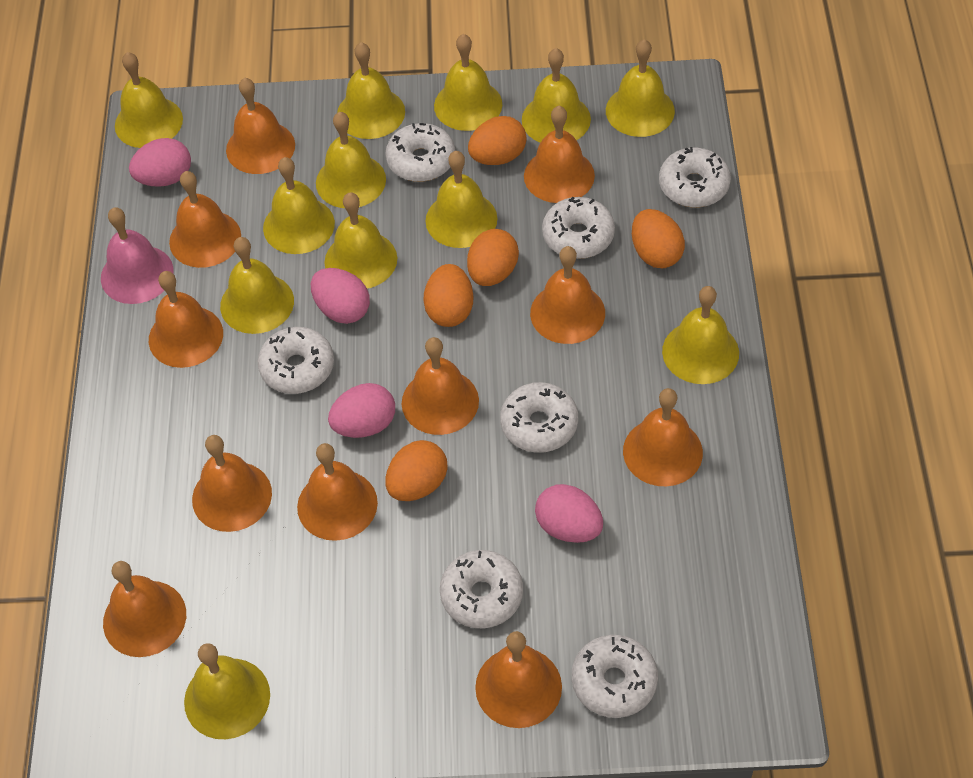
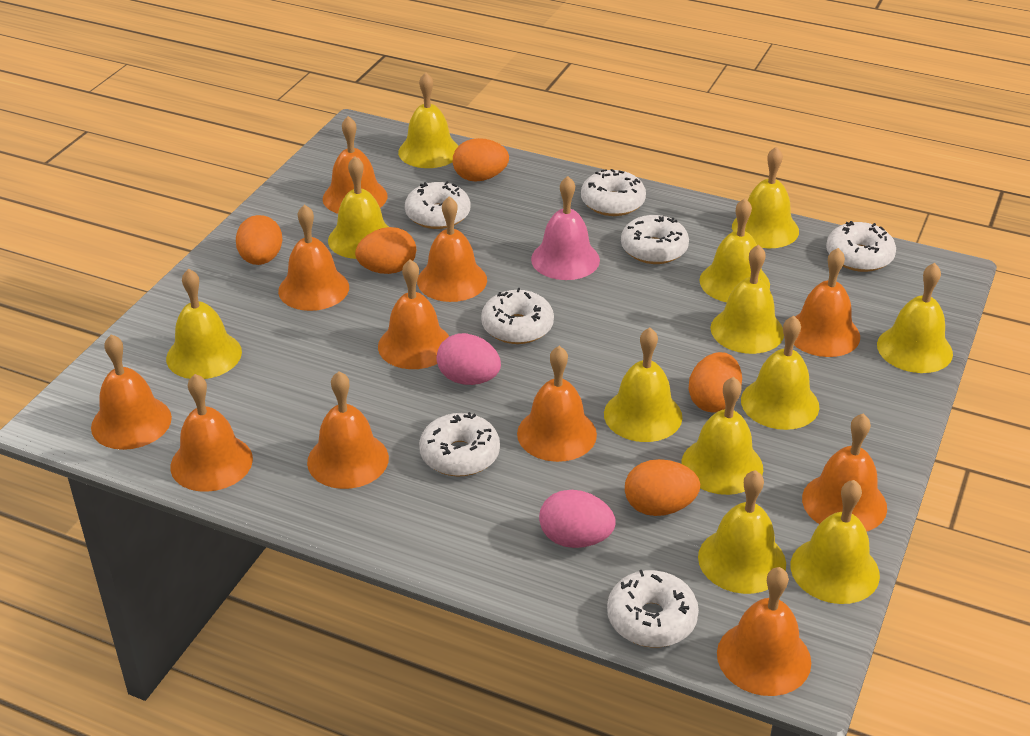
pink egg: [129,138,191,187] [311,268,370,324] [328,383,395,438] [535,484,603,543] = 4 -> [437,333,501,385] [539,490,616,548] = 2

